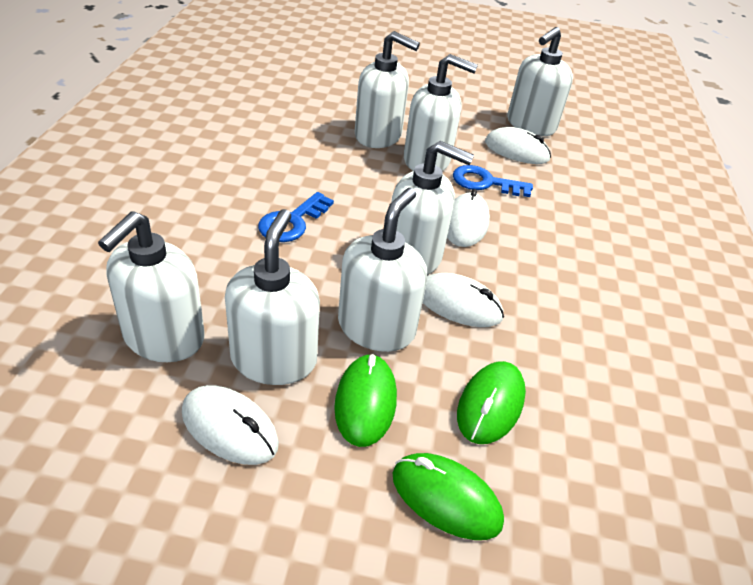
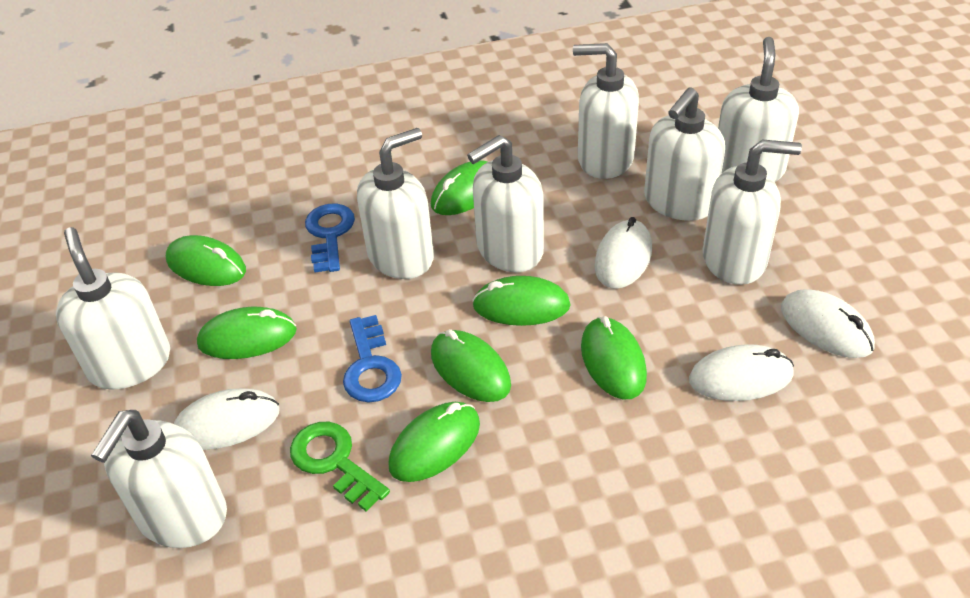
green key: none = 0 -> [290,422,390,511] = 1
green mouse: [334,354,397,447] [393,453,504,540] [457,361,526,444] = 3 -> [166,235,246,286] [197,307,297,359] [388,402,480,482] [431,160,488,215] [431,329,511,402] [472,276,571,326] [581,316,647,400] = 7
white soap dispenser: [98,211,204,362] [225,209,320,385] [338,188,427,352] [355,31,420,148] [391,141,474,275] [404,54,478,171] [507,27,573,136] = 7 -> [56,227,170,390] [91,410,227,548] [357,128,434,279] [467,135,544,272] [573,43,639,179] [644,88,725,221] [703,140,802,285] [718,37,799,182] = 8

